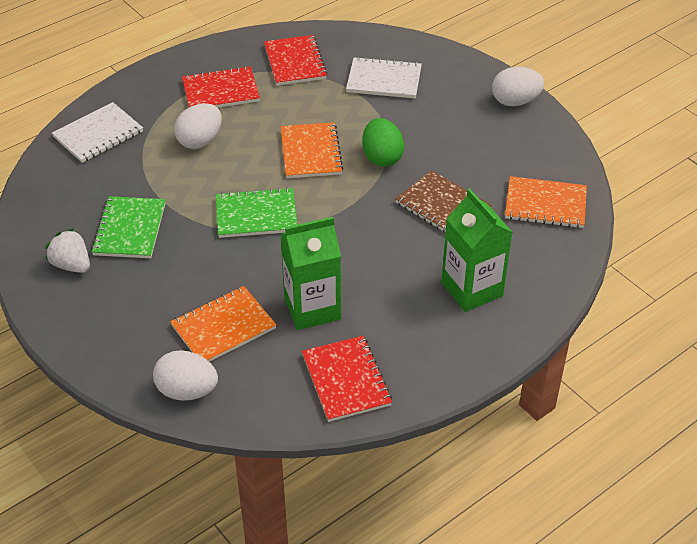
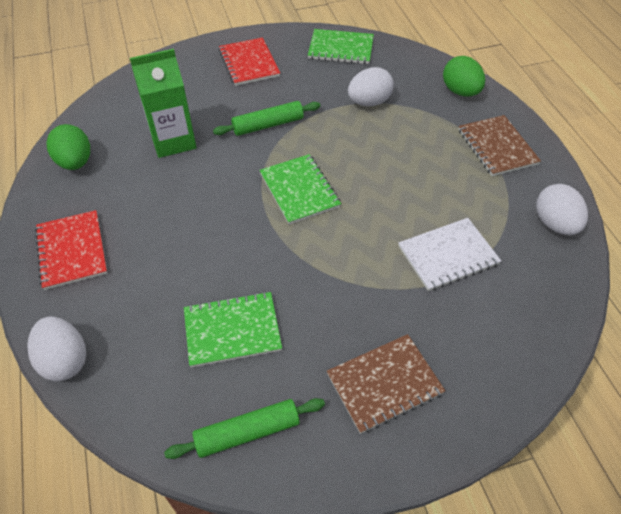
brown notebook: [395,170,492,233] = 1 -> [327,334,445,434] [458,115,541,176] = 2
green carton: [280,217,341,330] [441,189,513,312] = 2 -> [130,49,197,158] = 1
green egg: [362,118,404,167] = 1 -> [46,124,90,170] [443,56,485,97] = 2
green notebook: [91,196,166,258] [216,187,297,238] = 2 -> [184,292,282,368] [259,154,341,225] [308,29,374,64] = 3
green rolling pin: none = 0 -> [164,398,325,459] [213,101,320,136] = 2
orange notebook: [170,286,276,362] [281,122,343,178] [505,176,587,228] = 3 -> none = 0
red notebook: [182,66,260,108] [264,35,327,86] [302,336,392,422] = 3 -> [35,210,107,290] [219,37,280,86] = 2
white notebook: [52,102,143,163] [346,57,422,99] = 2 -> [398,218,501,291] = 1
white strawberry: [45,228,90,273] = 1 -> none = 0

